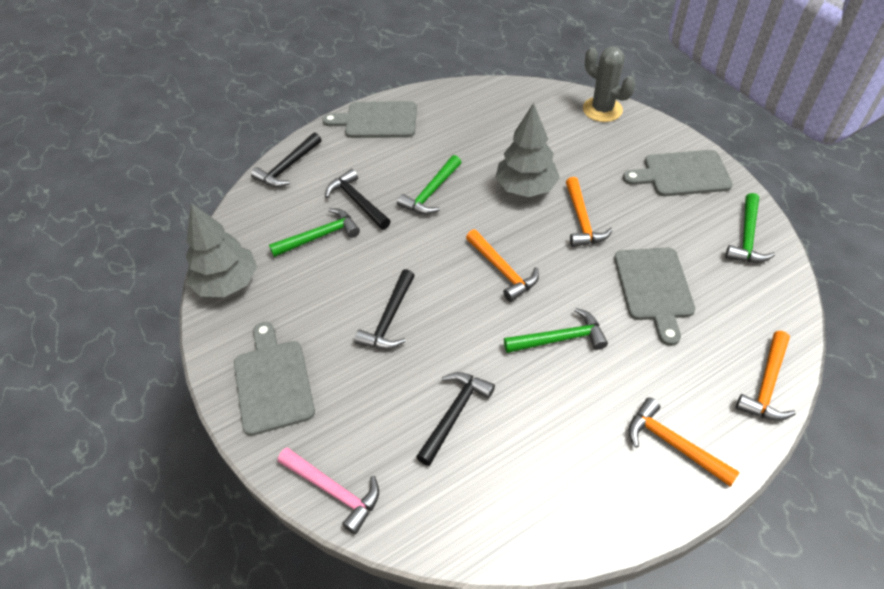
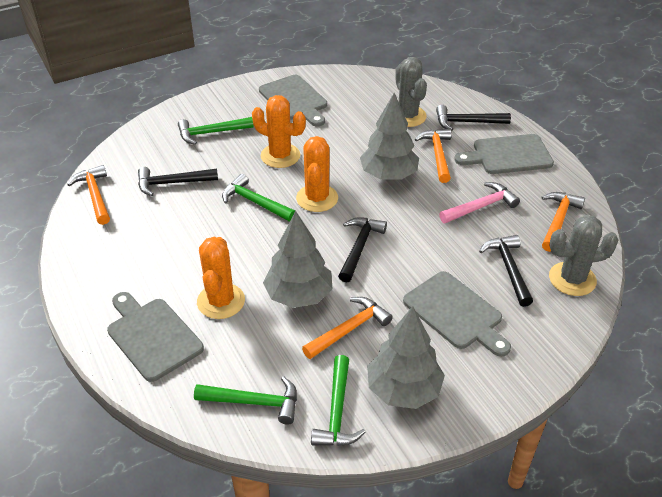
grey cactus: [583,46,635,122] = 1 -> [395,57,427,127] [549,215,618,296] = 2
grey tree: [186,203,257,297] [495,103,560,197] = 2 -> [263,211,332,308] [360,93,419,180] [367,306,445,409] = 3
orange cactus: none = 0 -> [197,237,245,319] [252,95,306,168] [296,136,338,212] = 3

